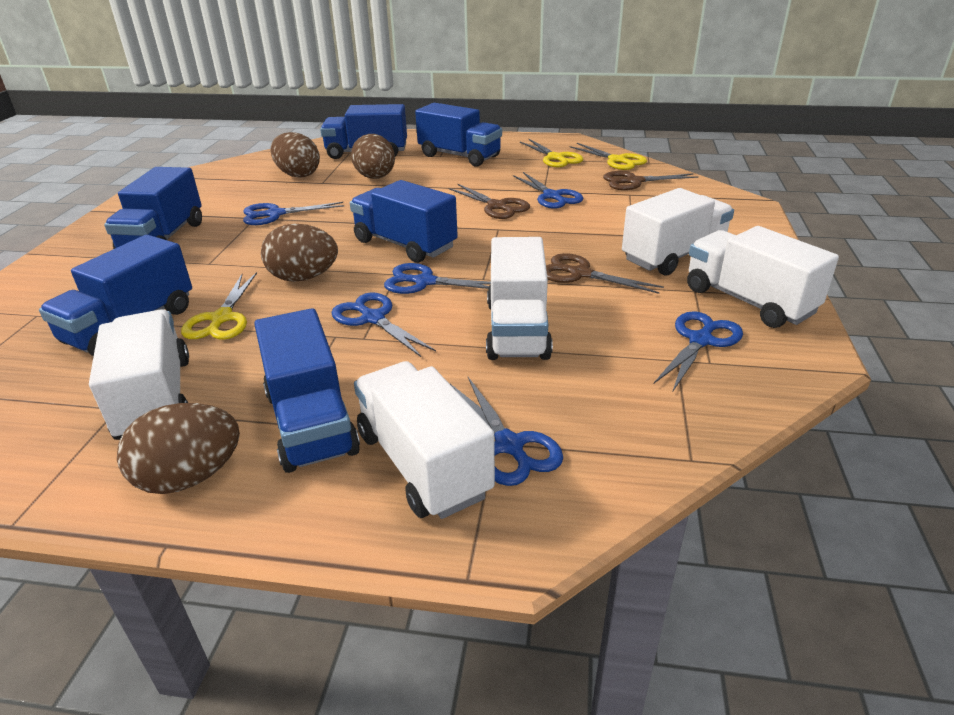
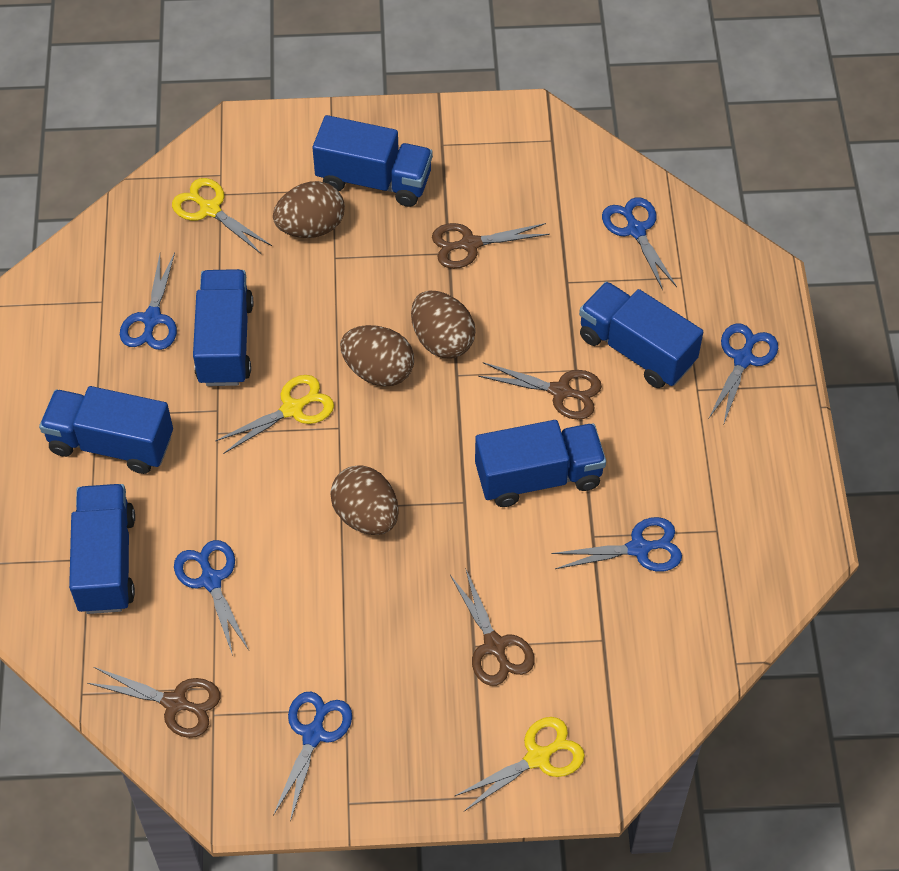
brown scissors: [448,184,530,219] [546,253,664,294] [603,171,699,190] = 3 -> [87,667,220,738] [432,223,550,269] [450,568,535,686] [478,362,602,420] = 4
white truck: [89,309,189,440] [354,361,495,519] [486,237,553,360] [622,188,734,276] [687,226,839,328] = 5 -> none = 0

